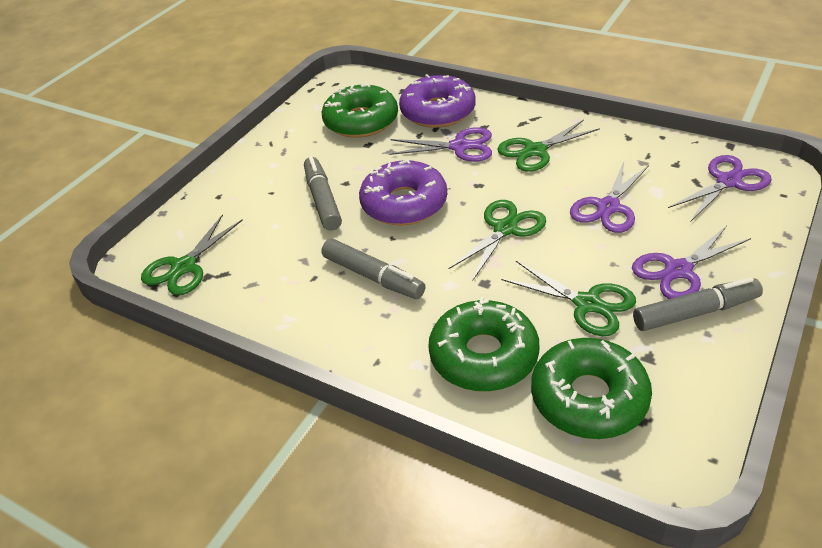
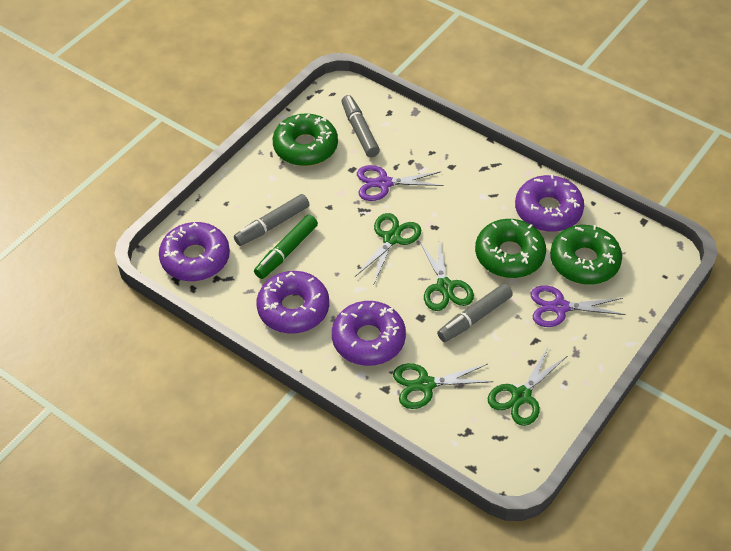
green marker: none = 0 -> [254,215,318,279] = 1
purple donut: [359,159,447,225] [399,74,476,128] = 2 -> [159,222,230,281] [257,271,329,334] [332,301,406,366] [515,174,584,232] = 4
purple scissors: [389,127,492,162] [570,162,649,233] [632,226,751,299] [668,155,772,221] = 4 -> [357,165,443,201] [531,285,626,327] = 2

